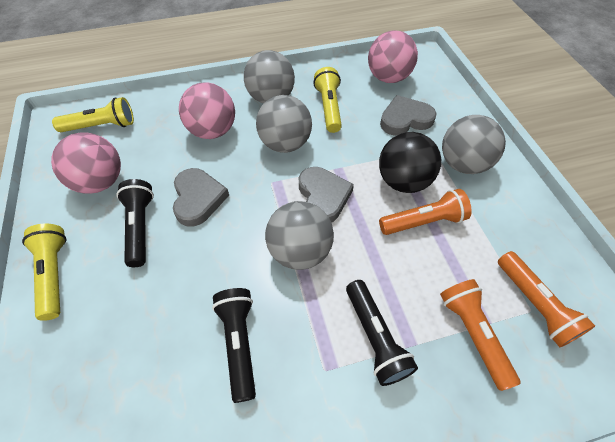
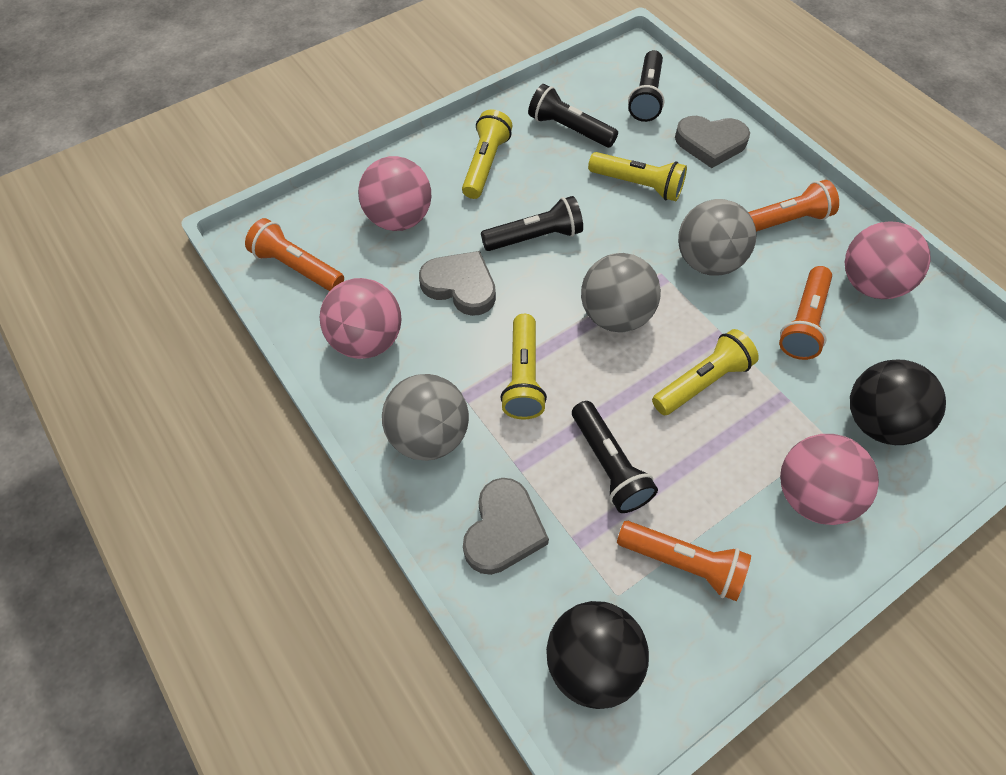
black ball: [379,132,441,193] = 1 -> [546,601,649,709] [850,360,946,445] = 2
black flashlight: [116,179,154,267] [212,288,256,403] [346,280,418,386] = 3 -> [481,196,583,251] [528,84,618,148] [572,401,658,513] [628,50,665,122] = 4
grey ball: [244,50,295,104] [256,95,312,153] [265,201,334,270] [442,115,506,174] = 4 -> [382,374,469,461] [581,253,661,332] [678,199,756,275] = 3
orange flashlight: [379,189,472,235] [440,279,521,391] [498,251,595,347] = 3 -> [245,218,344,291] [617,521,751,601] [748,180,839,232] [779,266,832,360] = 4
pink ball: [51,132,121,194] [179,82,235,139] [368,30,418,83] = 3 -> [320,278,401,359] [358,156,431,231] [780,434,879,525] [845,221,931,299] = 4
yellow flashlight: [22,224,67,321] [52,97,134,132] [314,67,342,133] = 3 -> [462,109,513,199] [500,314,547,419] [588,152,687,201] [652,329,759,415] = 4

